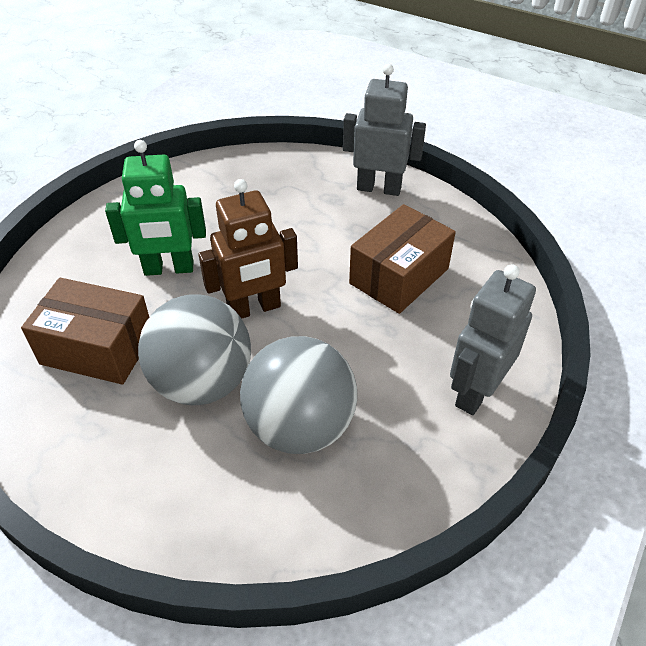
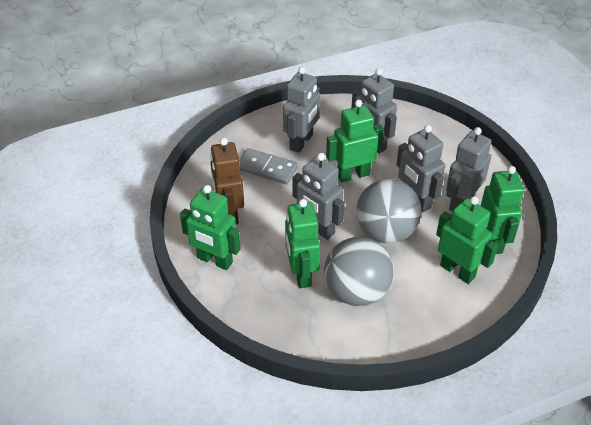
brown box: [21,278,149,385] [349,204,456,314] = 2 -> none = 0
green robot: [105,140,206,276] = 1 -> [180,185,241,270] [285,199,320,288] [326,100,383,183] [436,196,498,284] [481,166,524,254] = 5
grey domino: none = 0 -> [239,148,298,184] = 1
grey robot: [343,64,426,196] [450,264,536,415] = 2 -> [283,67,320,153] [292,153,345,240] [352,68,397,154] [397,125,445,212] [446,127,492,211] = 5

